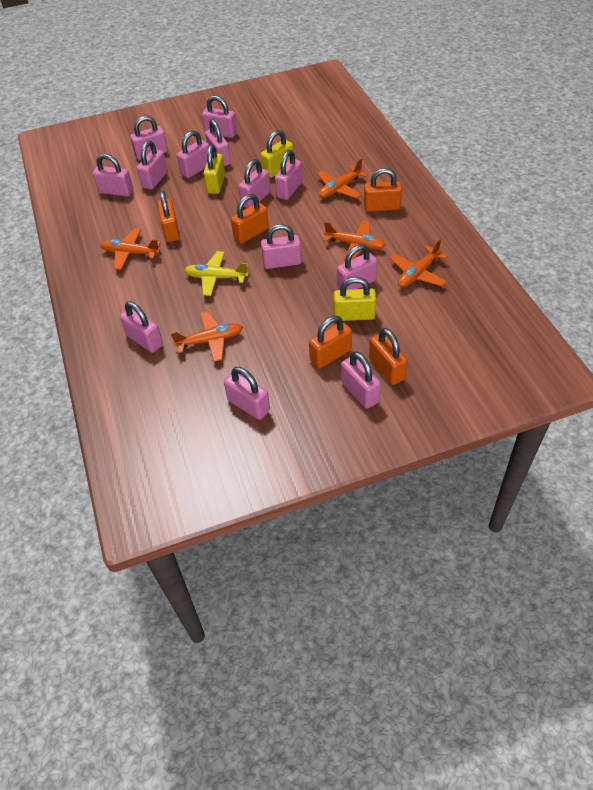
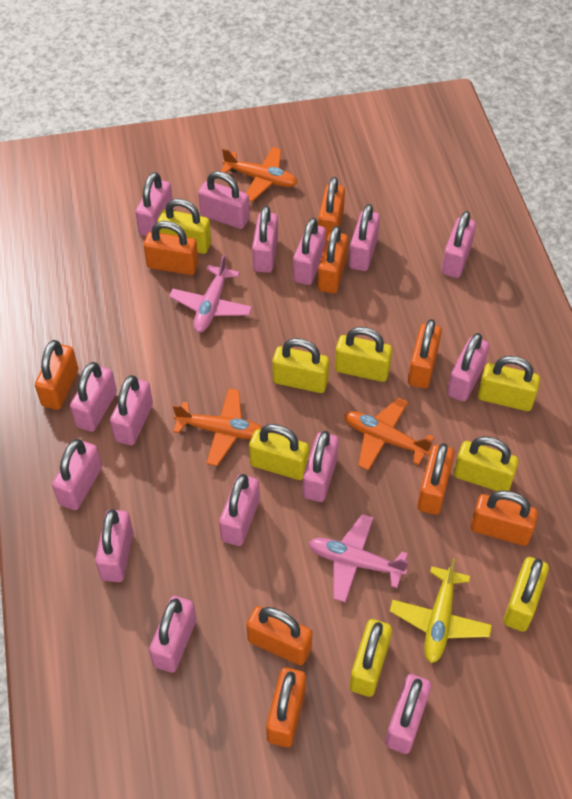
orange padlock: [157,191,180,242] [231,194,269,244] [309,316,352,368] [364,168,402,212] [369,328,408,385] = 5 -> [35,340,78,410] [144,221,198,275] [247,606,312,665] [266,667,306,747] [318,177,345,241] [318,226,348,293] [408,319,442,388] [417,443,455,515] [471,490,538,546] = 9
orange plane: [100,228,161,270] [171,311,243,362] [317,159,368,199] [323,220,386,260] [390,239,448,287] = 5 -> [173,388,262,466] [220,147,298,202] [344,397,434,471] = 3
pink padlock: [93,154,133,197] [120,301,163,353] [130,116,168,160] [137,141,168,190] [177,130,209,178] [202,95,237,138] [205,119,231,166] [224,367,270,420] [238,159,271,208] [261,224,302,269] [275,150,303,200] [337,244,377,290] [341,351,381,409] = 13 -> [52,439,102,510] [70,362,117,432] [95,509,133,582] [110,375,153,445] [135,172,173,236] [149,596,196,673] [198,171,250,229] [219,474,260,546] [252,205,278,273] [293,218,326,285] [303,431,339,502] [349,204,380,271] [385,674,431,754] [441,211,476,278] [447,333,489,402] = 15
pink plane: none = 0 -> [169,254,253,333] [309,514,409,603] = 2
yellow padlock: [203,144,225,194] [261,130,293,178] [333,277,376,321] = 3 -> [158,199,211,254] [249,424,309,480] [272,338,329,393] [335,327,392,382] [350,619,392,697] [454,436,519,491] [478,356,540,411] [504,557,549,632] = 8

